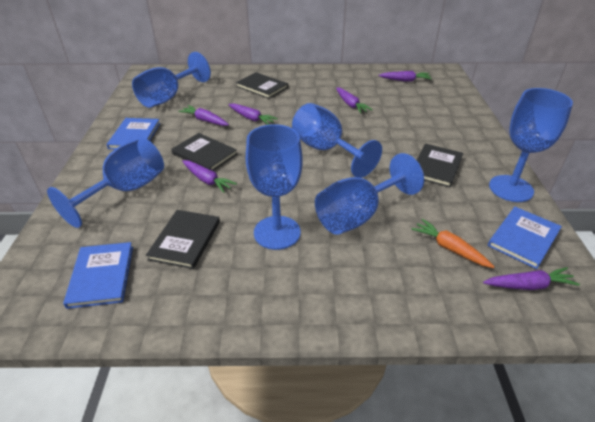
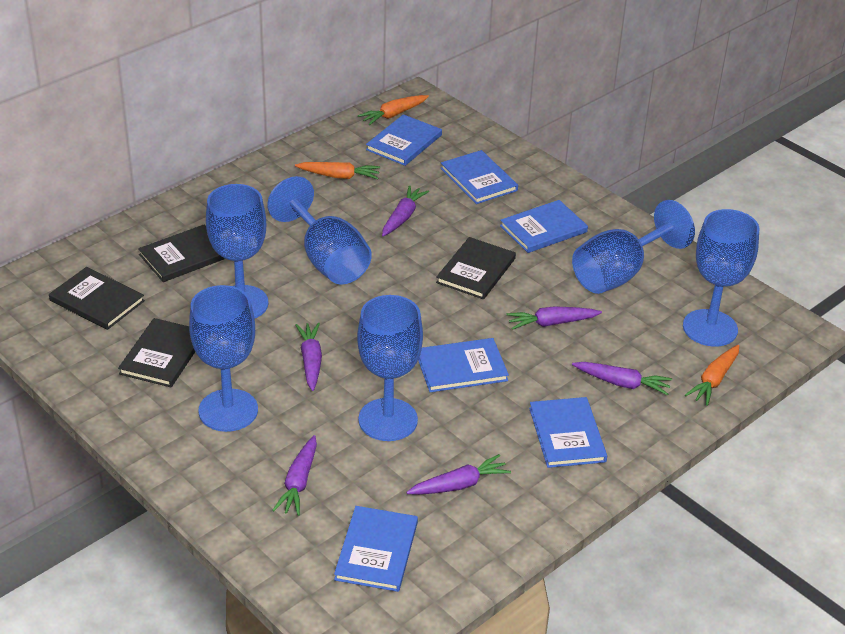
blue book: [63,242,133,309] [107,118,160,149] [488,207,562,269] = 3 -> [334,506,418,592] [366,114,442,166] [418,338,509,392] [441,150,518,204] [500,200,588,253] [529,397,607,468] = 6
orange carrot: [411,219,494,268] = 1 -> [295,162,381,179] [358,95,429,125] [685,345,739,406] = 3

